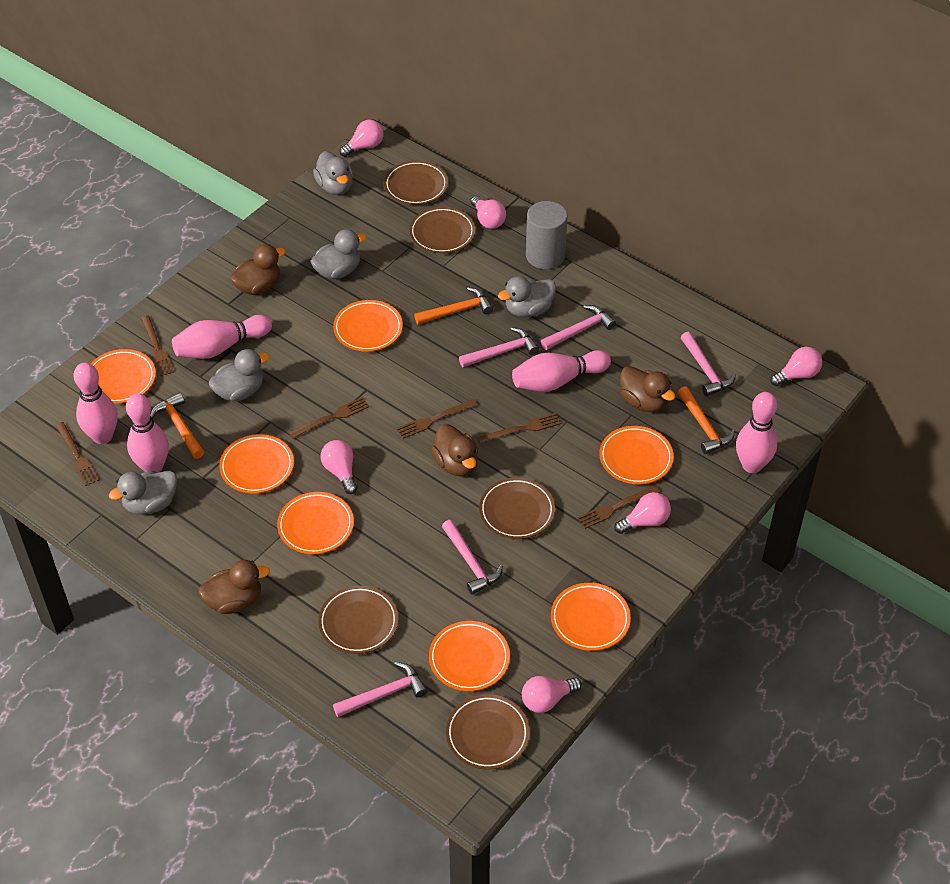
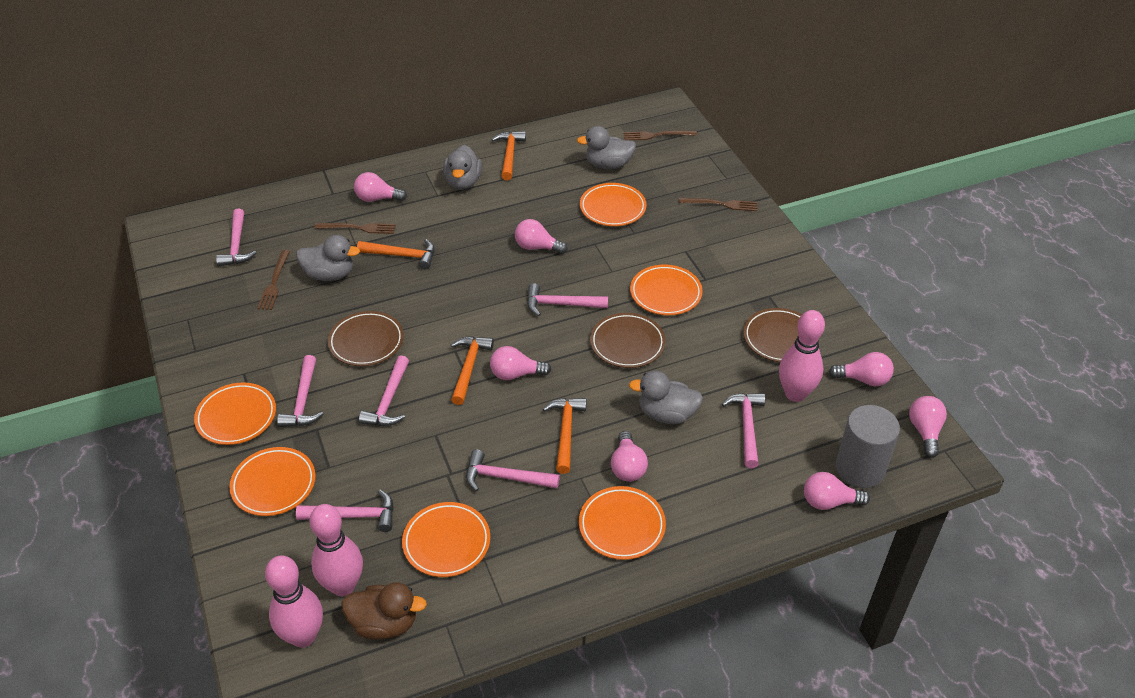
brown duck: [198,560,270,614] [230,244,286,295] [431,424,478,477] [620,366,676,412] = 4 -> [341,582,427,640] = 1
brown fork: [55,422,99,486] [141,315,174,376] [289,397,370,438] [397,399,477,439] [477,413,561,444] [577,486,660,529] = 6 -> [257,250,290,310] [314,223,396,234] [623,131,697,140] [679,198,757,211] = 4
brown plate: [318,586,398,654] [384,160,448,205] [409,207,475,254] [446,694,530,770] [479,478,555,539] = 5 -> [328,311,404,366] [590,313,666,368] [743,308,819,362] = 3
grey duck: [109,471,177,515] [209,349,270,401] [310,229,367,279] [313,151,353,195] [498,276,556,317] = 5 -> [296,235,360,281] [443,145,482,190] [576,126,636,169] [629,371,703,424] = 4
orange hammer: [150,393,204,459] [414,287,493,324] [677,386,735,454] = 3 -> [357,239,435,269] [451,336,494,405] [491,131,526,180] [543,398,587,474] = 4
orange plate: [91,349,156,403] [219,434,294,493] [277,492,354,554] [333,300,403,352] [429,621,510,691] [551,583,631,651] [600,426,674,484] = 7 -> [194,383,276,445] [229,447,316,516] [402,502,490,577] [579,486,666,560] [580,183,647,226] [630,265,703,315] = 6
pink bowling pin: [73,362,118,444] [126,393,169,473] [172,315,272,359] [512,350,611,392] [736,392,777,473] = 5 -> [265,555,323,648] [309,504,363,596] [779,310,825,402] = 3
pink hammer: [333,662,427,717] [442,520,503,595] [459,327,539,367] [541,305,616,350] [681,332,736,396] = 5 -> [216,209,257,266] [277,355,323,427] [296,489,394,532] [359,355,409,426] [466,450,560,491] [527,283,608,316] [722,393,765,468] = 7
pink light bulb: [320,440,357,494] [339,120,384,157] [471,196,506,229] [522,676,582,713] [614,492,671,534] [770,347,822,386] = 6 -> [354,172,407,202] [490,346,551,380] [515,219,567,254] [611,431,648,482] [804,472,870,510] [829,352,894,386] [909,396,947,458] = 7

